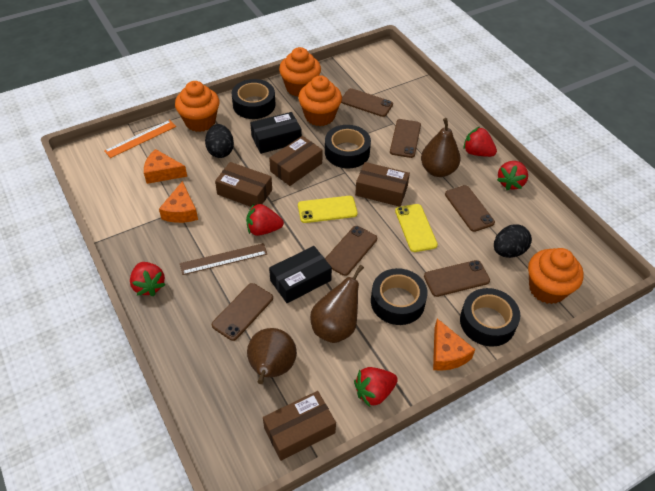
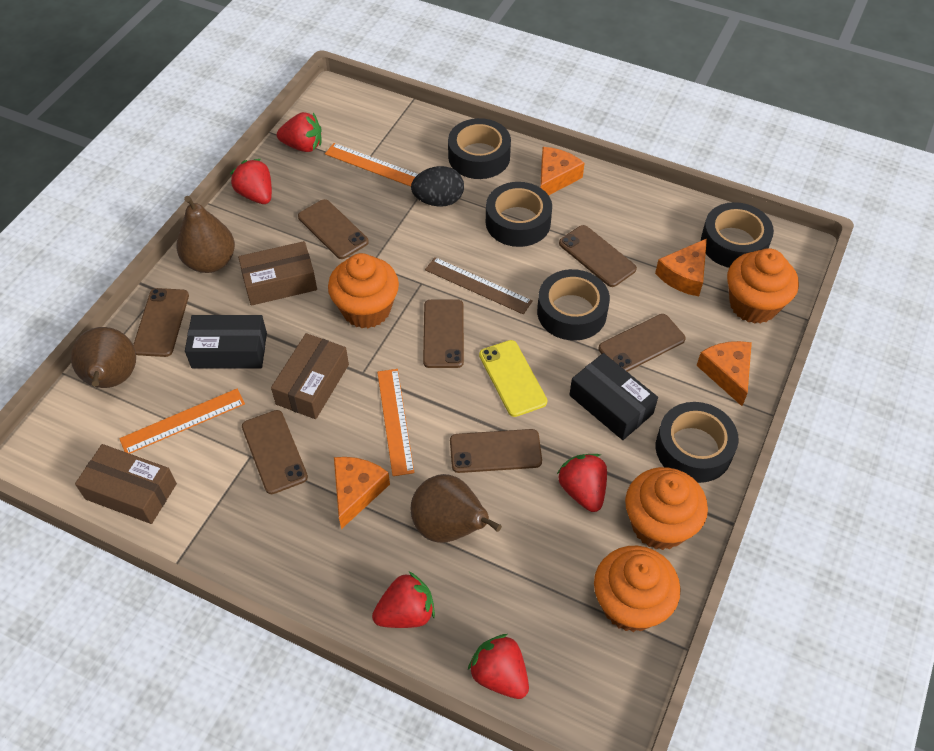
black egg: [205,124,234,158] [494,224,532,258] = 2 -> [411,166,464,207] = 1
black tape: [232,79,276,119] [325,125,371,168] [371,268,428,325] [460,288,520,347] = 4 -> [448,118,511,179] [486,182,552,247] [537,269,610,341] [656,402,739,483] [701,202,774,268] = 5
brown box: [215,162,272,207] [263,391,336,461] [269,136,323,186] [355,162,410,207] = 4 -> [75,444,177,524] [238,241,317,306] [271,333,349,419] = 3
brown phone: [212,283,273,341] [325,226,377,276] [341,88,393,117] [390,119,421,158] [424,260,490,297] [445,185,495,232] = 6 -> [133,288,189,357] [242,410,308,494] [298,199,369,259] [423,299,464,368] [450,429,542,473] [559,225,637,287] [599,314,686,372] = 7
orange cheese: [144,149,187,184] [159,181,198,223] [433,318,475,371] = 3 -> [334,457,390,529] [540,147,585,195] [655,239,707,296] [696,341,752,406] = 4
orange ruler: [104,120,176,158] = 1 -> [119,389,245,454] [325,143,418,186] [377,369,414,476] = 3
yellow phone: [298,196,358,223] [395,204,438,252] = 2 -> [479,340,547,417] = 1

